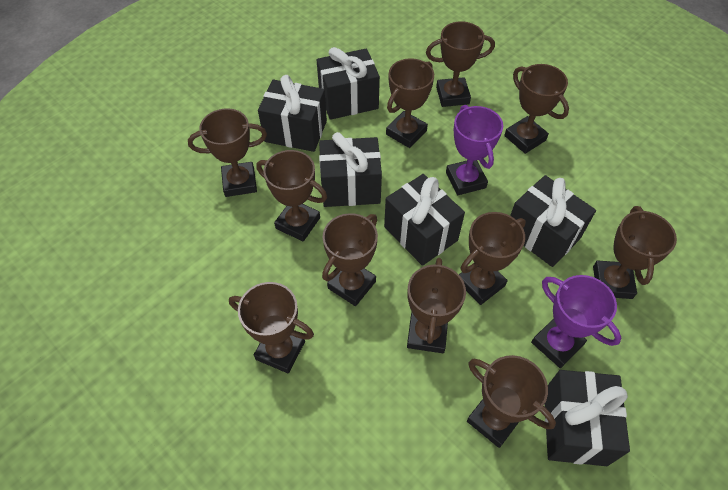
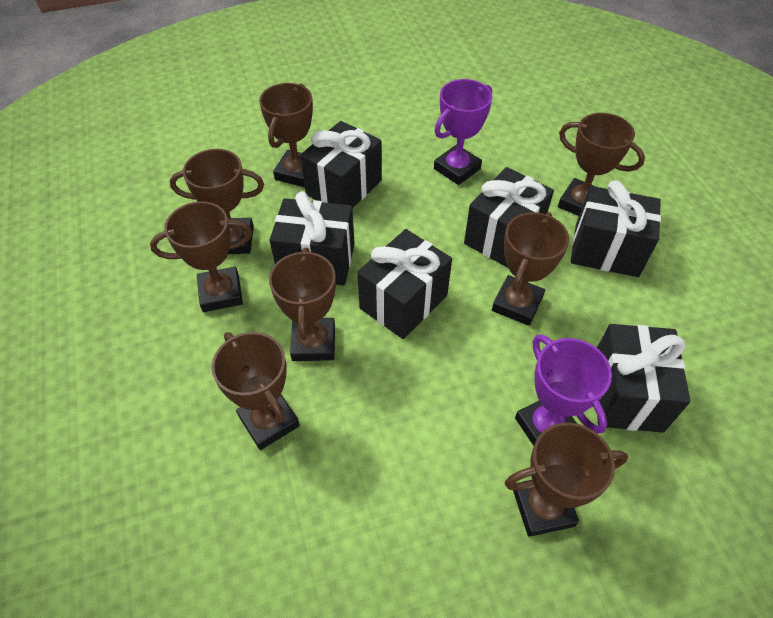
brown trophy: [188,108,267,197] [229,282,314,373] [257,150,327,241] [322,213,378,306] [386,58,434,148] [407,258,466,353] [426,21,495,107] [459,212,526,305] [467,355,556,448] [504,64,569,154] [593,206,677,299] = 11 -> [150,201,252,312] [170,149,264,254] [211,332,300,450] [259,83,313,187] [269,248,336,361] [492,212,569,326] [505,422,628,537] [558,113,645,216] = 8

